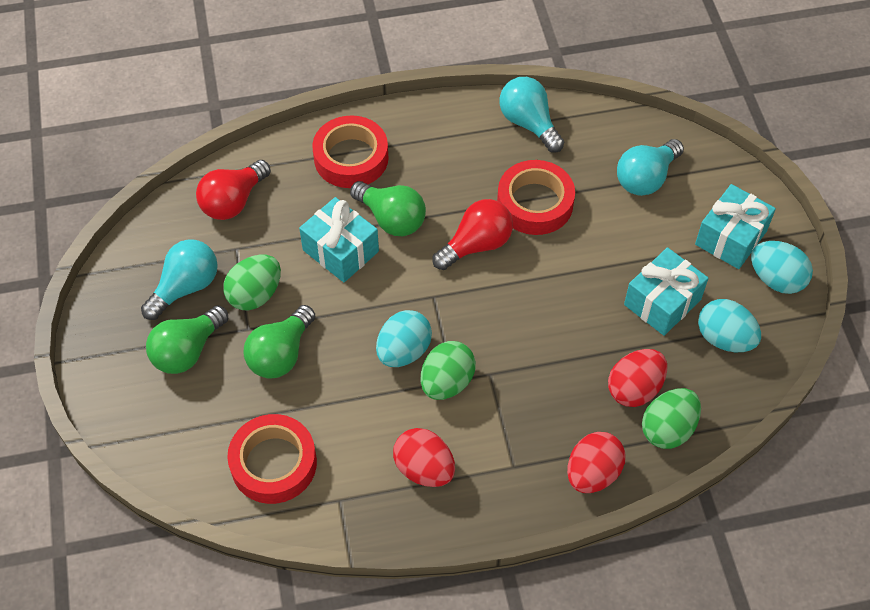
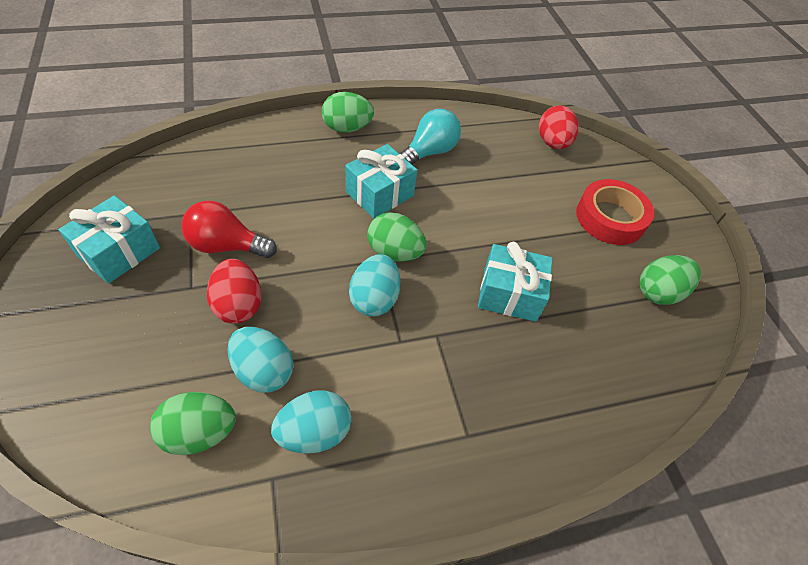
green egg: [223,255,281,310] [420,341,476,400] [642,388,701,449] = 3 -> [150,392,236,455] [322,92,374,133] [367,212,426,262] [640,255,701,305] = 4
green light bulb: [146,305,229,374] [244,305,315,379] [350,181,426,236] = 3 -> none = 0
red egg: [393,428,455,487] [567,432,626,493] [608,349,667,407] = 3 -> [207,259,262,324] [539,105,579,149] = 2
red light bulb: [196,160,271,220] [432,199,513,270] = 2 -> [182,201,277,258] = 1
red tape: [227,414,317,504] [312,115,388,188] [497,160,575,235] = 3 -> [576,179,654,245] = 1
turquoise light bulb: [141,239,218,320] [499,77,564,153] [617,139,684,196] = 3 -> [400,109,461,165] = 1

